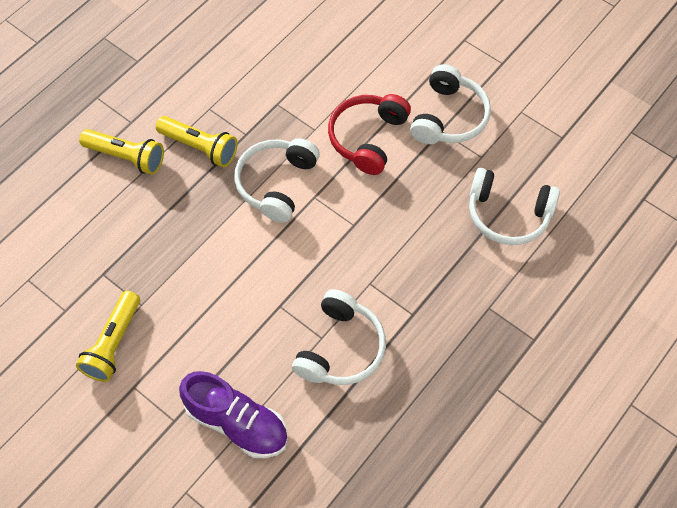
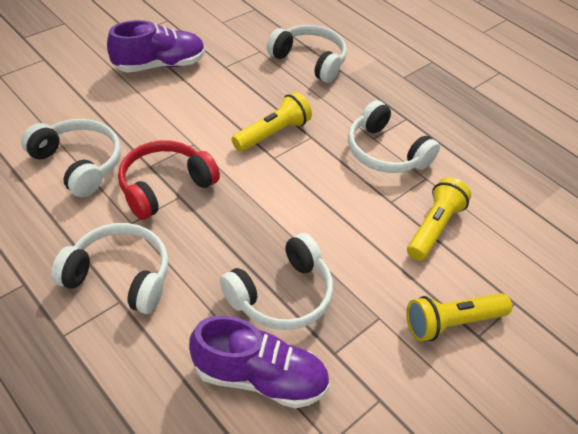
purple shoe: [179,371,288,458] = 1 -> [107,20,205,73] [189,315,330,408] = 2
white headphones: [234,138,320,223] [292,289,386,385] [410,64,491,144] [469,168,560,245] = 4 -> [21,119,121,197] [51,223,168,314] [220,233,333,330] [267,25,347,83] [348,100,440,173] = 5

